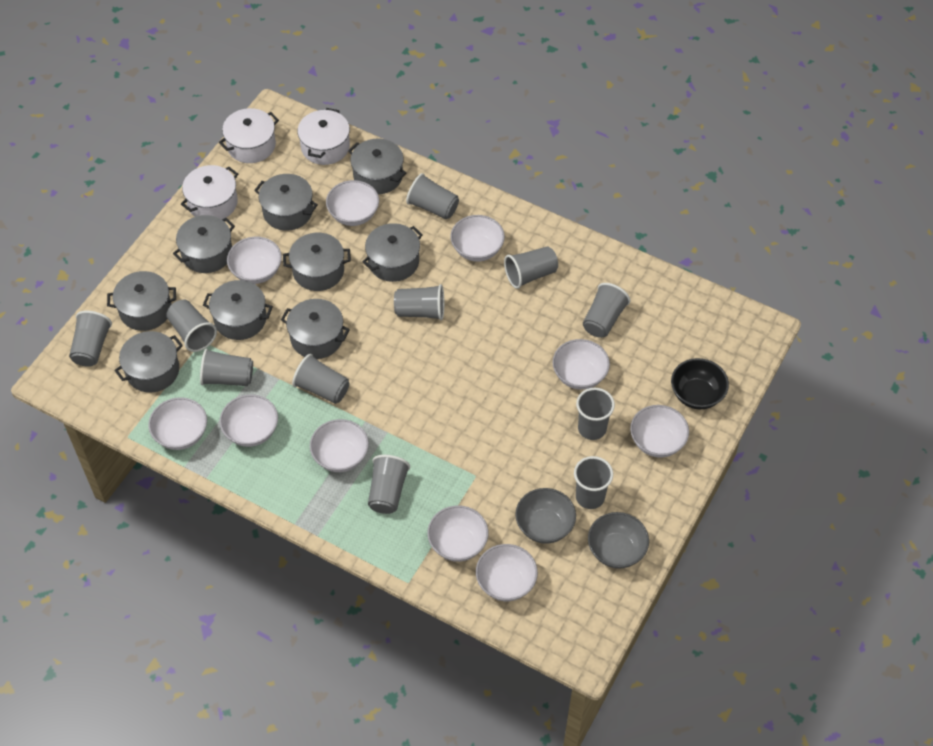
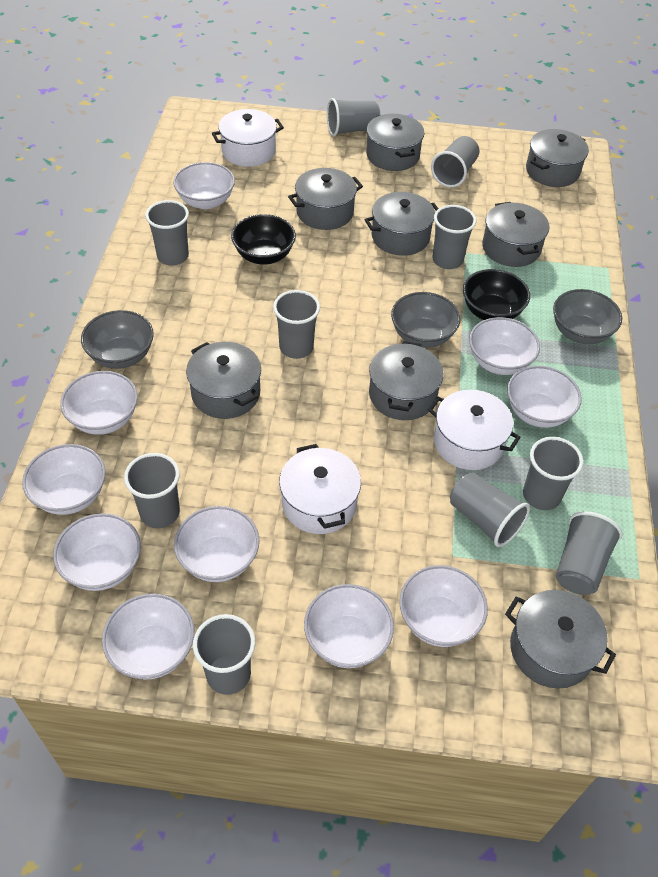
black bowl: [671,358,729,409] = 1 -> [231,214,296,265] [463,269,530,320] = 2
grey bowl: [515,488,576,544] [588,512,649,569] = 2 -> [81,310,154,369] [391,292,460,348] [553,289,622,344] = 3
grey cup: [69,311,112,367] [166,300,217,352] [200,348,253,386] [292,354,350,404] [368,455,410,514] [394,284,444,320] [406,173,459,219] [504,246,558,289] [574,456,613,509] [576,388,615,440] [583,283,630,338] = 11 -> [124,453,180,528] [145,200,189,266] [193,614,255,695] [273,290,320,359] [327,98,380,136] [431,136,479,188] [433,205,476,269] [450,472,530,547] [523,437,583,510] [556,511,622,595] = 10
grey pot: [107,271,176,331] [114,331,183,393] [173,215,235,273] [203,280,273,340] [254,174,318,231] [281,299,350,359] [283,233,351,291] [348,139,406,194] [362,223,423,282] = 9 -> [186,342,261,419] [288,168,363,230] [364,192,438,256] [366,114,425,171] [369,341,443,420] [482,202,549,267] [505,590,616,689] [526,129,589,187] = 8

